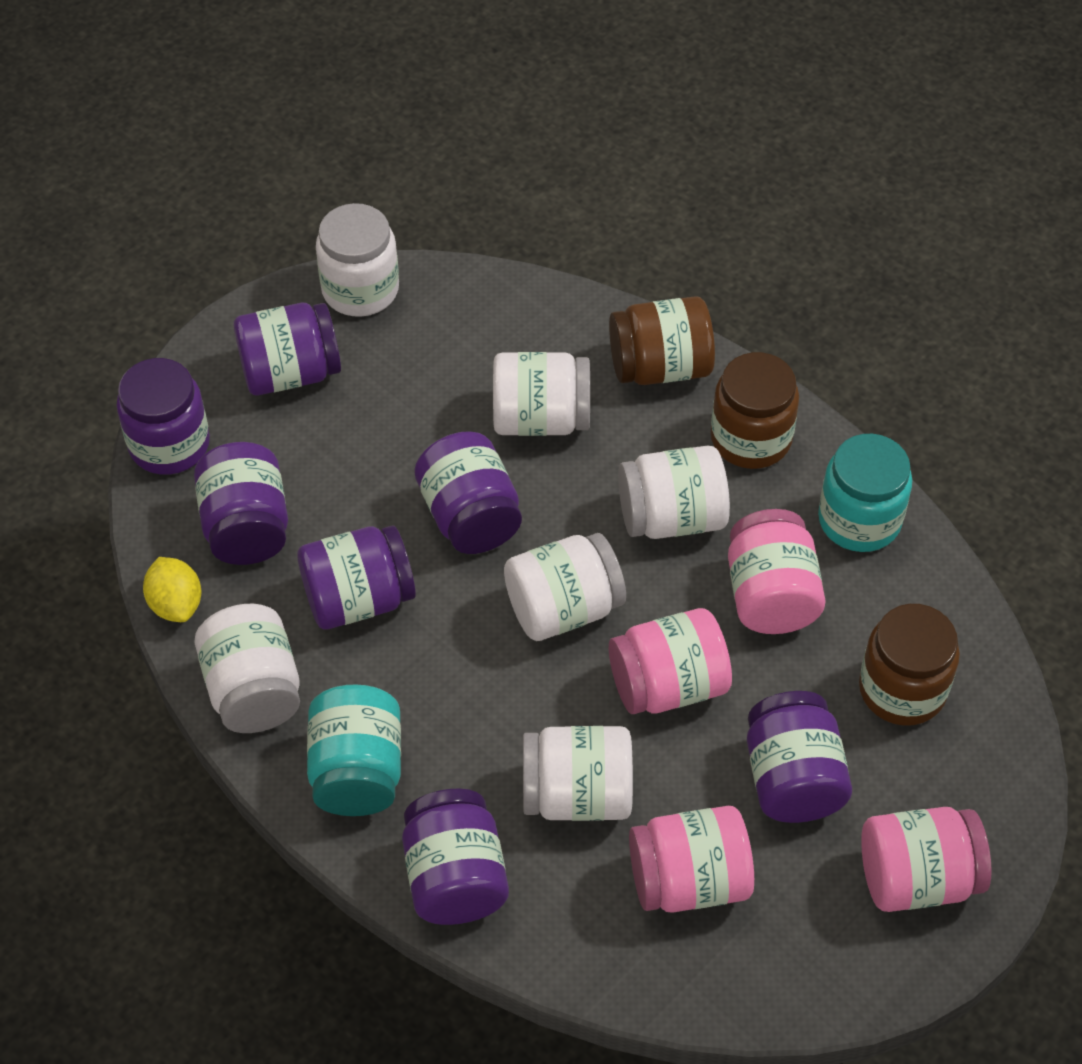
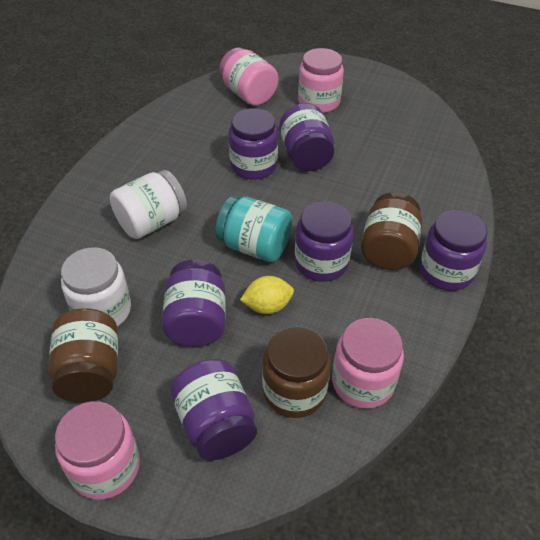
purple jar: [117,358,210,475] [194,442,288,565] [234,303,341,395] [297,525,416,630] [402,789,509,925] [414,432,522,554] [747,691,852,823] = 7 -> [162,260,226,347] [170,359,257,460] [229,108,278,180] [279,103,334,171] [295,201,354,282] [420,210,487,291] = 6
turquoise jar: [307,685,401,816] [818,434,912,552] = 2 -> [215,196,292,262] = 1
white jar: [195,604,300,733] [316,203,399,316] [493,352,590,436] [504,533,626,641] [523,726,633,821] [618,446,730,539] = 6 -> [61,247,131,326] [110,170,187,239] = 2

